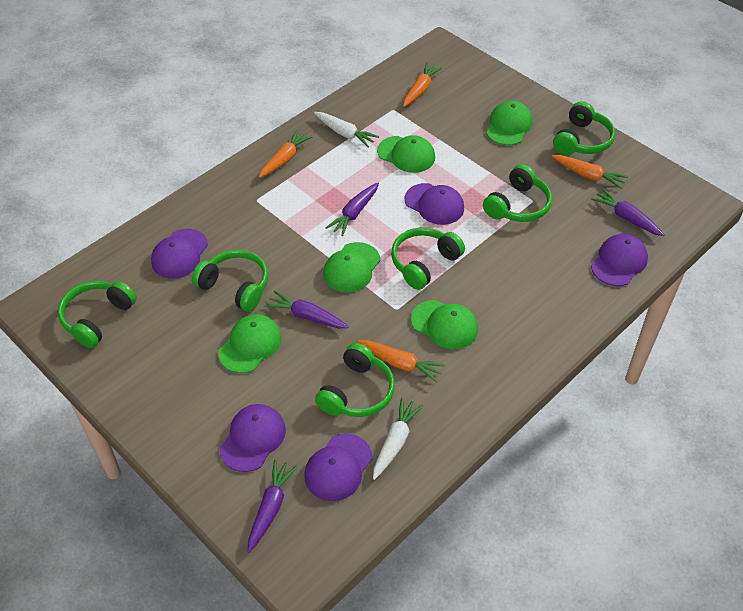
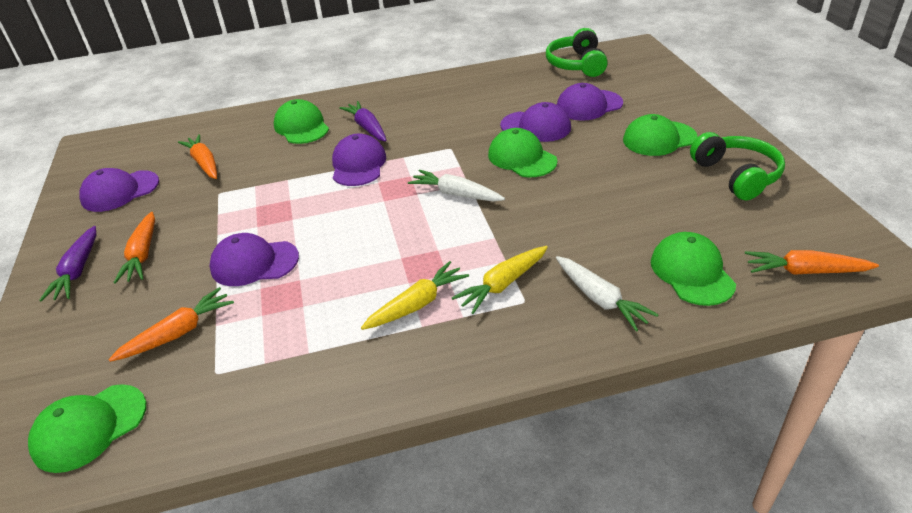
green headphones: [58,281,137,348] [192,249,268,312] [315,343,395,417] [391,227,465,290] [483,164,552,222] [553,101,615,155] = 6 -> [546,28,608,77] [690,132,785,200] = 2
purple carrot: [248,459,298,553] [265,290,349,328] [326,183,379,236] [591,189,664,236] = 4 -> [39,226,97,302] [339,101,386,142] = 2
yellow carrot: none = 0 -> [361,261,469,330] [452,246,548,314] = 2

